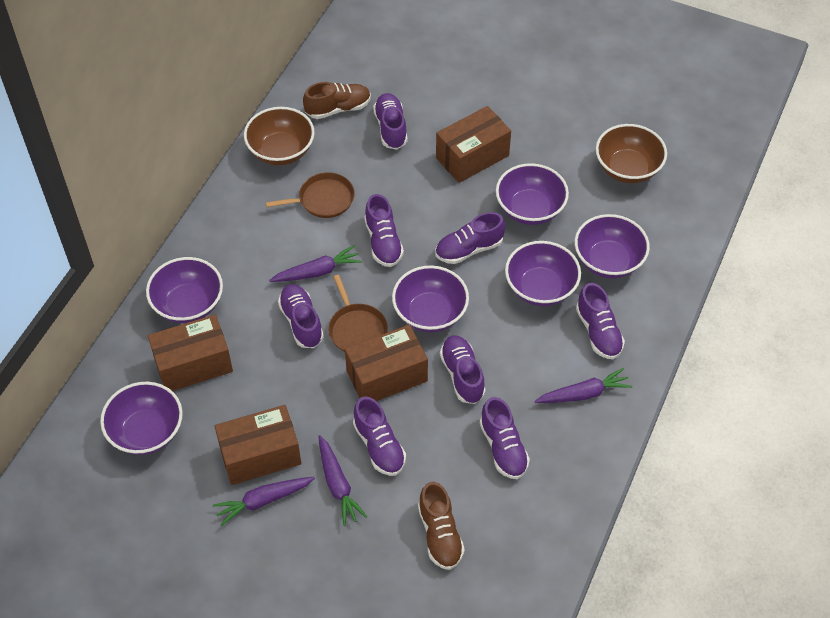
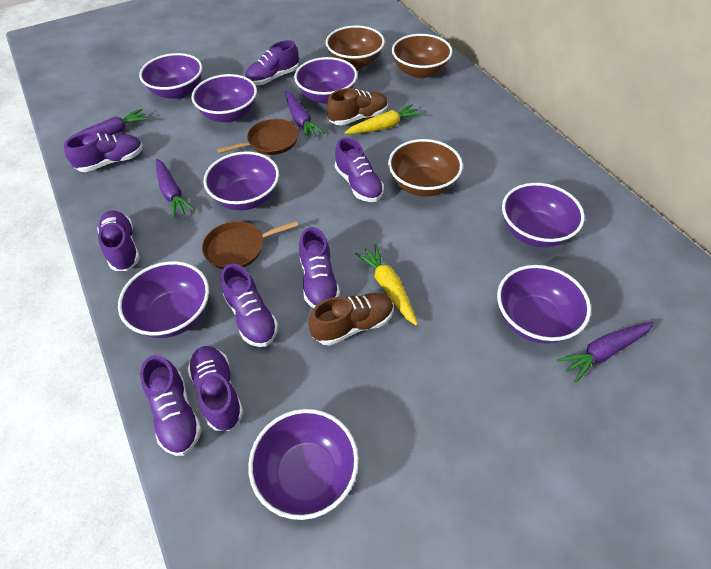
brown bowl: [244,107,315,165] [596,124,667,183] = 2 -> [326,25,385,69] [388,139,463,197] [392,34,452,79] = 3
brown box: [148,314,233,391] [215,405,301,485] [345,325,428,401] [436,106,511,183] = 4 -> none = 0
purple bowl: [100,382,183,455] [146,257,223,323] [392,266,469,332] [496,163,569,225] [505,241,581,306] [575,214,650,278] = 6 -> [118,261,209,338] [139,53,202,99] [192,74,257,123] [203,151,279,210] [248,409,359,520] [294,57,357,104] [497,265,591,344] [502,183,584,247] = 8
yellow carrot: none = 0 -> [344,104,422,134] [355,244,418,326] = 2

